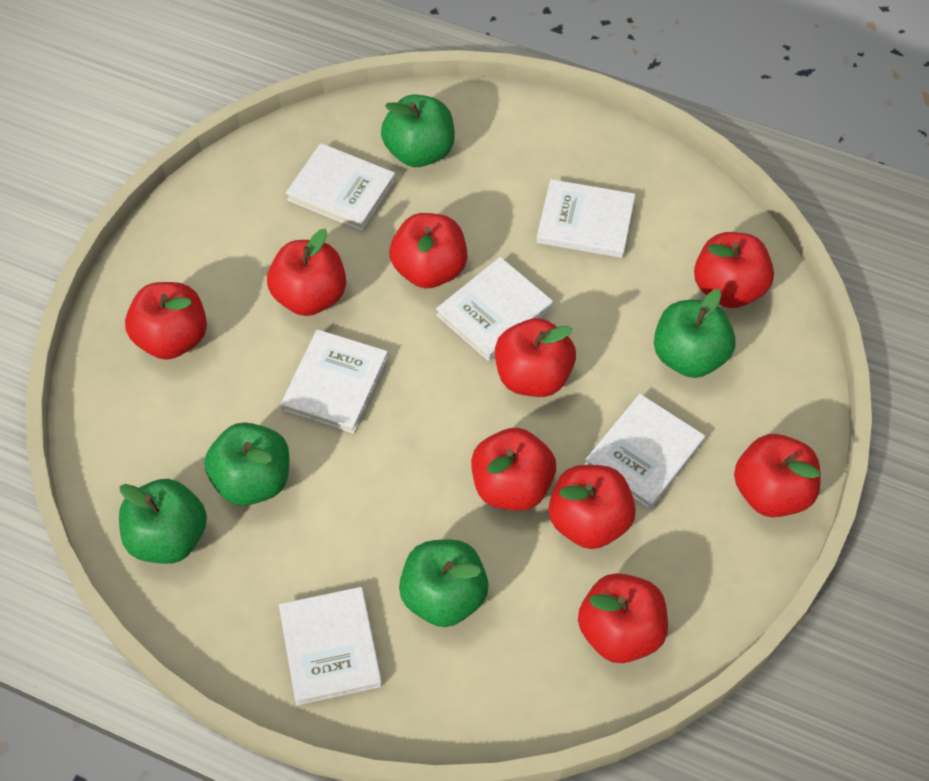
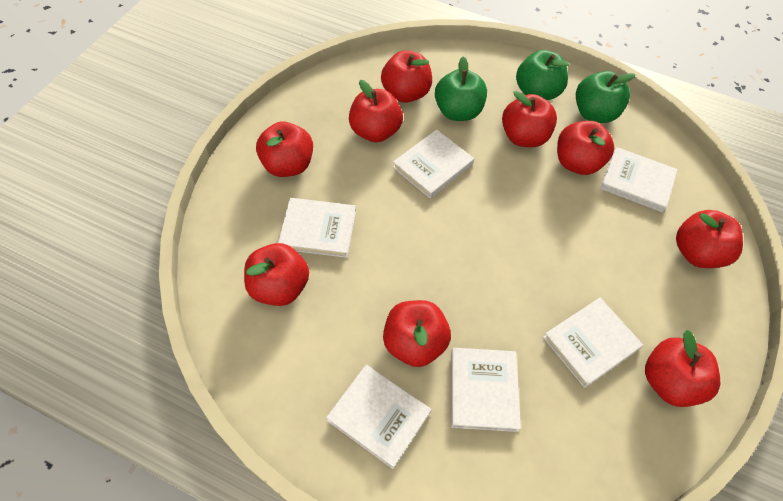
green apple: [119,479,207,564] [204,422,289,506] [381,94,455,167] [399,539,489,627] [654,289,736,378] = 5 -> [435,56,487,121] [516,50,570,100] [576,71,635,123] = 3

